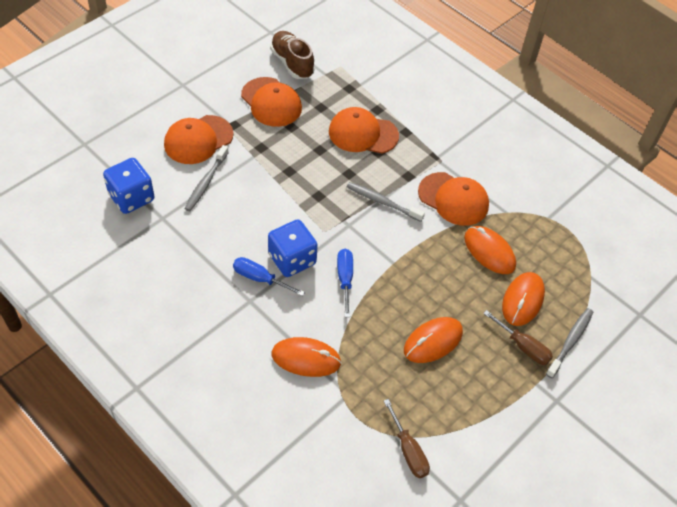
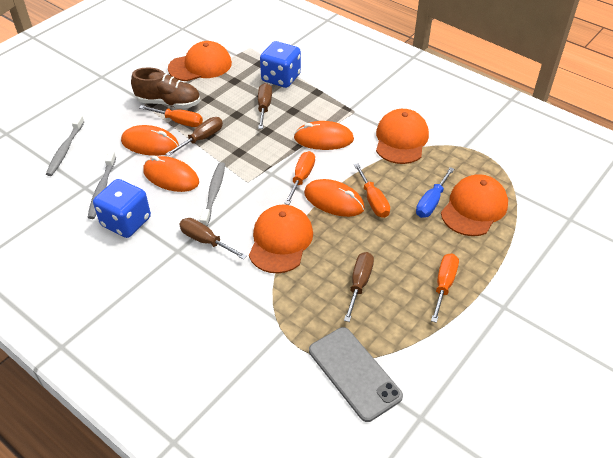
blue screwdriver: [233,257,305,296] [337,249,353,317] = 2 -> [416,167,454,218] = 1
brown screwdriver: [384,399,430,478] [483,310,553,365] = 2 -> [166,117,223,156] [179,218,247,260] [258,83,272,129] [344,252,374,322] = 4
grey phone: none = 0 -> [309,327,403,422] = 1
orange screwdriver: none = 0 -> [139,105,203,127] [284,151,315,205] [354,163,390,218] [431,253,459,323] = 4

